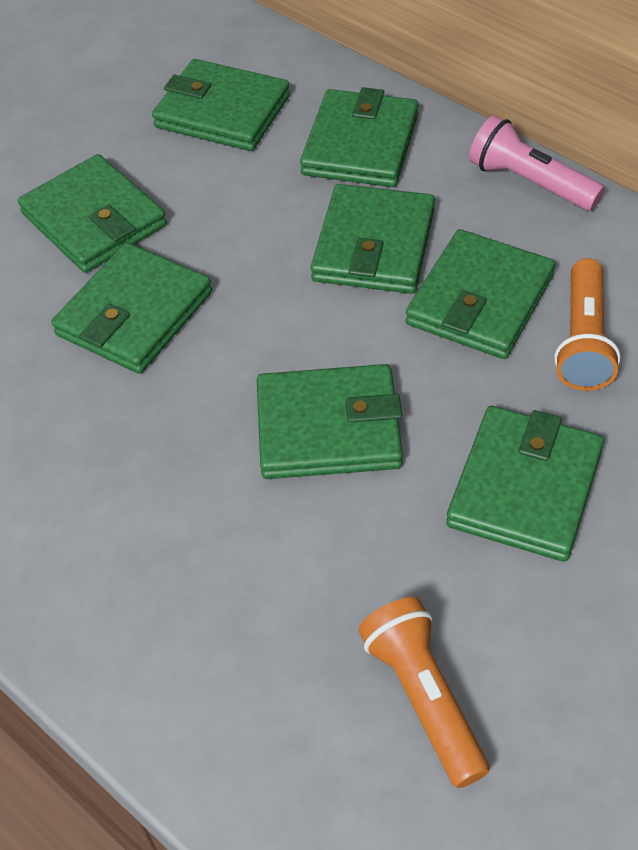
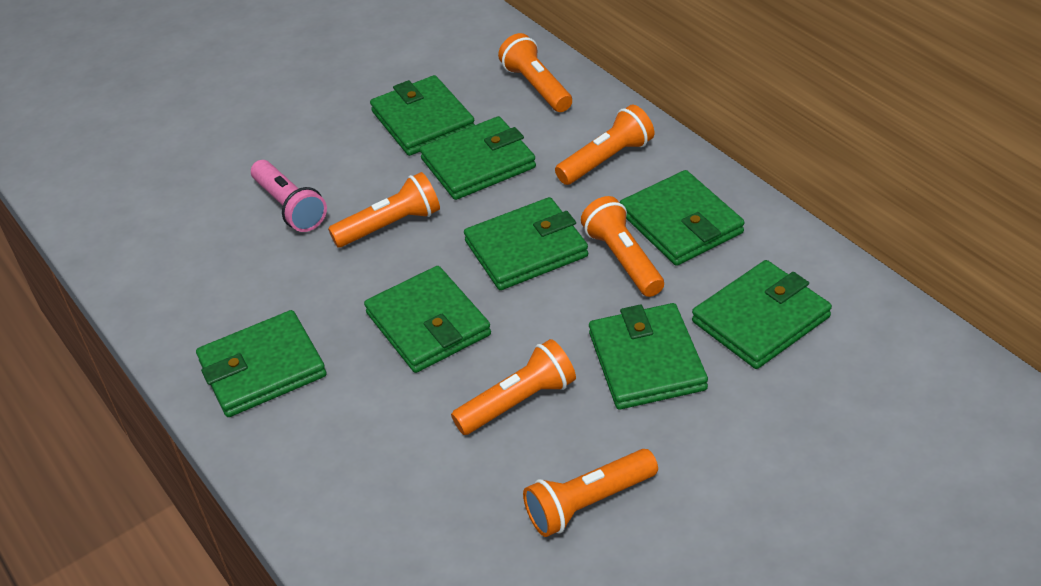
orange flashlight: [359,597,490,788] [554,258,621,391] = 2 -> [328,172,440,247] [451,339,576,435] [498,33,572,112] [523,449,658,537] [555,105,654,185] [581,196,664,297] = 6

